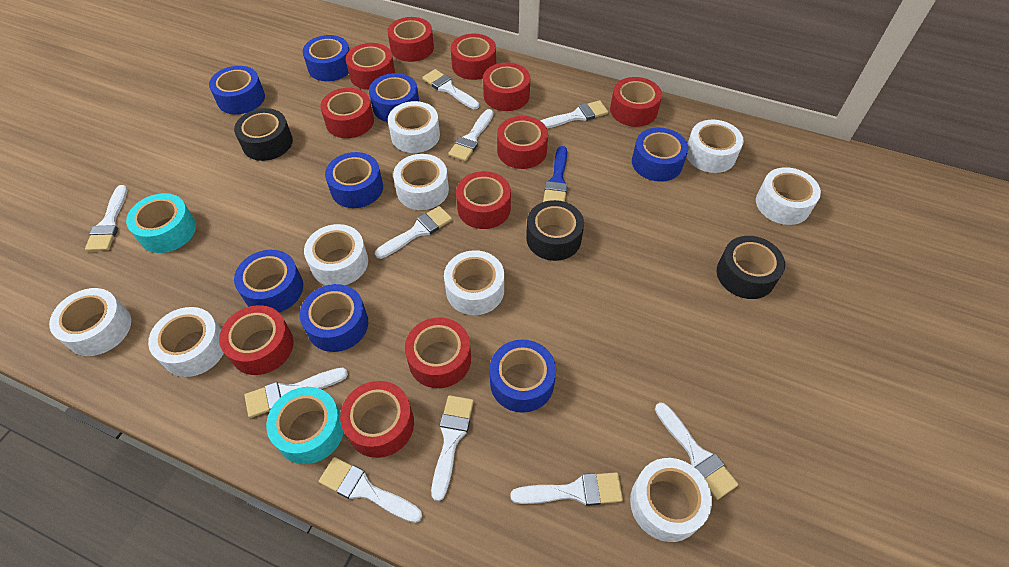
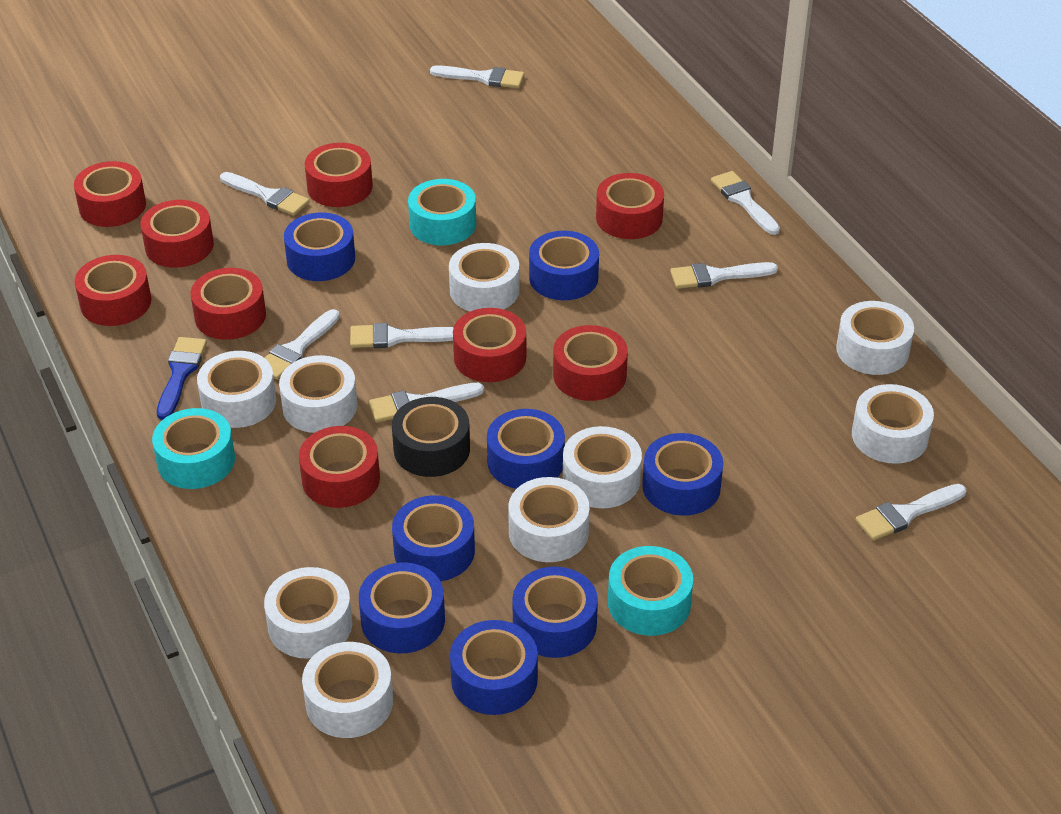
black tape: [234,108,293,161] [526,200,584,261] [717,236,785,299] = 3 -> [392,397,470,477] = 1
red tape: [219,305,293,375] [320,88,374,138] [340,381,414,458] [346,43,395,90] [388,17,434,62] [405,317,471,388] [450,34,496,80] [456,171,511,229] [483,63,530,111] [497,116,548,169] [610,77,662,127] = 11 -> [74,161,146,227] [74,255,151,326] [141,200,214,268] [190,268,266,340] [299,426,380,508] [305,143,373,207] [453,308,526,382] [553,325,628,401] [596,173,664,239] = 9
turquoise tape: [126,193,196,253] [266,387,344,464] = 2 -> [152,408,235,489] [408,179,476,245] [608,546,693,636] = 3
white brush: [85,185,127,251] [244,368,348,418] [319,457,422,523] [375,206,452,259] [422,69,479,109] [431,395,474,501] [448,109,494,161] [510,472,623,506] [540,100,608,128] [655,402,738,500] = 10 -> [220,172,310,216] [265,309,340,380] [350,323,454,348] [369,383,484,423] [430,65,524,88] [670,262,778,289] [711,171,780,235] [855,484,966,541] = 8

